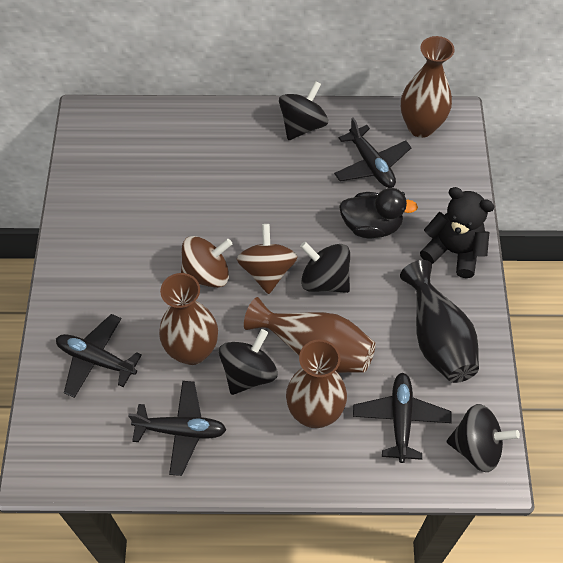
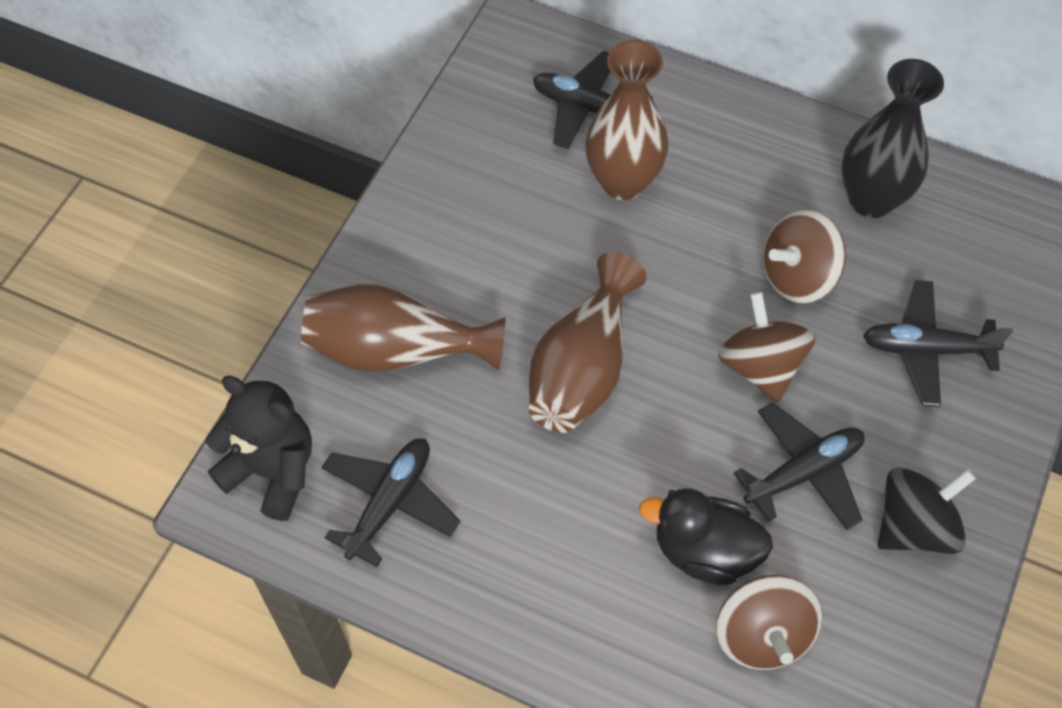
black spinning top: [219,329,278,395] [279,81,328,140] [300,242,350,293] [447,404,520,472] = 4 -> [878,467,976,554] = 1
brown spinning top: [181,236,232,288] [237,224,298,294] = 2 -> [716,575,822,670] [718,292,816,403] [763,209,846,304] = 3
brown vase: [159,273,218,365] [244,297,376,373] [286,339,347,428] [401,36,455,138] = 4 -> [301,284,505,372] [529,252,647,433] [586,40,668,200] = 3

